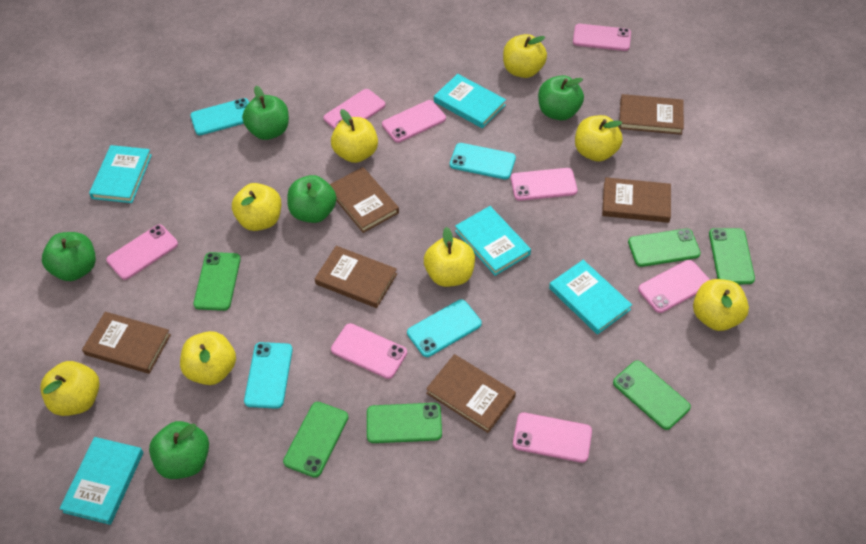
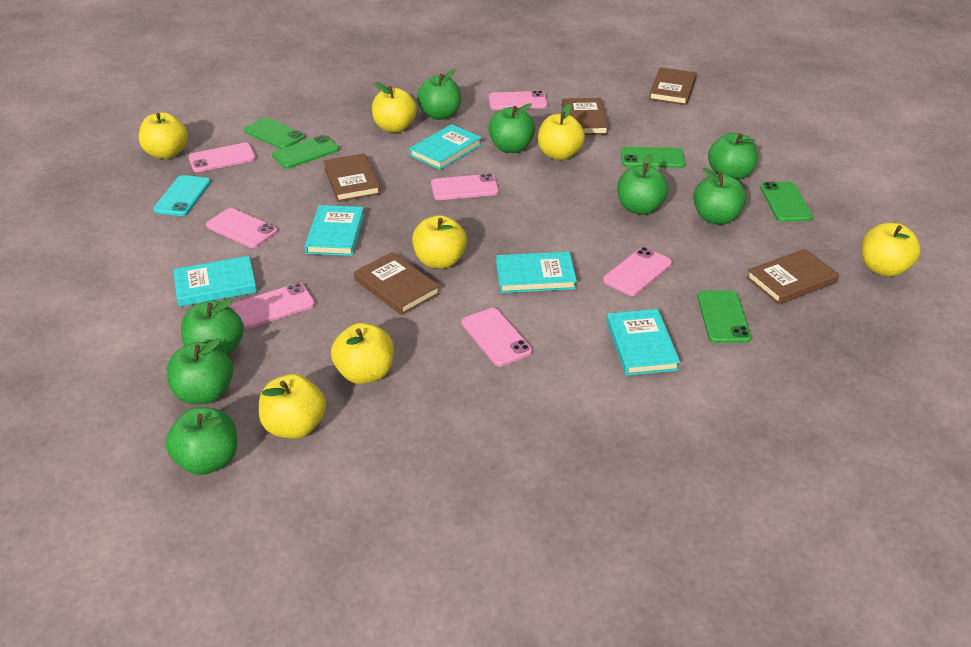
brown book: [82,312,171,374] [315,246,397,308] [329,167,399,233] [426,354,516,433] [602,177,671,223] [619,94,684,135] = 6 -> [323,154,381,202] [354,252,440,315] [562,98,609,135] [649,67,697,105] [746,249,839,305] = 5
green apple: [42,232,96,281] [149,421,209,479] [242,86,289,140] [287,175,337,223] [538,75,584,120] = 5 -> [166,407,237,475] [167,338,233,404] [181,298,244,356] [417,69,461,120] [488,103,535,153] [617,154,669,215] [693,168,746,225] [708,133,758,180] = 8
green phone: [193,252,241,311] [283,402,349,478] [367,403,442,443] [613,360,691,430] [628,228,701,267] [709,228,755,284] = 6 -> [244,117,305,149] [272,135,339,168] [621,147,685,168] [697,291,752,343] [760,182,813,222] = 5
pink phone: [106,224,178,280] [324,89,386,129] [331,323,407,379] [382,100,446,143] [511,168,577,201] [513,412,592,463] [573,24,631,51] [638,260,710,313] = 8 -> [188,143,256,172] [206,208,278,248] [232,283,315,329] [431,174,499,200] [461,308,532,366] [489,91,548,110] [603,247,672,296] = 7
turquoise phone: [190,98,249,135] [244,342,293,409] [407,300,482,357] [450,143,516,179] = 4 -> [153,175,211,216] = 1
yellow apple: [40,361,100,416] [180,331,236,385] [232,183,281,231] [331,109,378,163] [424,227,475,287] [503,34,547,78] [575,115,623,161] [693,279,749,331] = 8 -> [139,112,188,159] [259,374,326,439] [331,323,394,384] [372,82,417,133] [412,215,467,269] [538,104,585,160] [862,223,921,277] = 7

